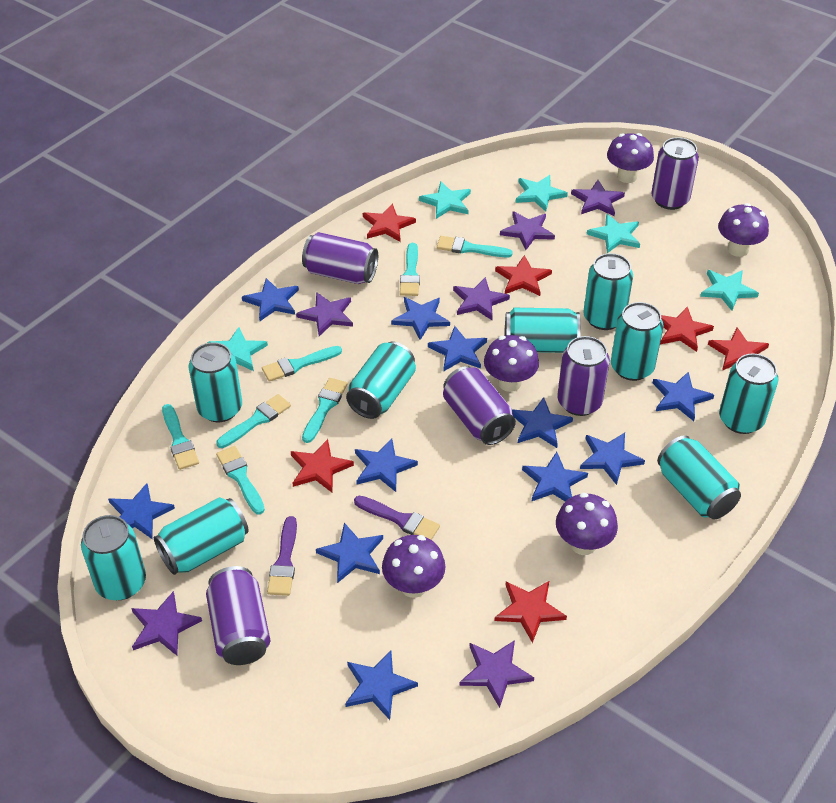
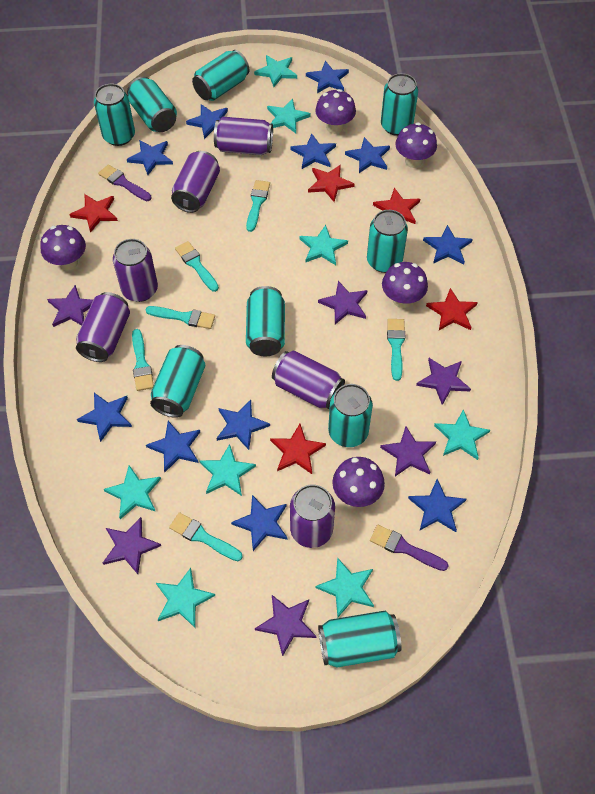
purple can: [206,566,270,665] [302,232,378,284] [443,366,516,445] [557,336,610,416] [651,137,699,210] = 5 -> [76,292,130,362] [113,239,158,302] [171,151,220,213] [214,117,273,155] [272,350,345,409] [290,484,335,548] = 6
red star: [291,439,354,493] [363,203,416,242] [494,581,567,643] [495,255,552,296] [660,307,714,352] [708,327,769,371] = 6 -> [69,194,118,233] [270,424,326,474] [308,165,355,202] [373,188,420,224] [426,288,478,330] = 5
turquoise brush: [162,404,199,470] [216,394,291,448] [216,446,265,515] [262,346,342,382] [302,378,348,443] [400,243,420,296] [437,236,513,257] = 7 -> [132,329,154,391] [146,306,215,329] [169,512,243,561] [175,241,219,292] [246,180,270,232] [387,319,405,381] = 6
turquoise star: [207,327,268,371] [419,181,471,219] [515,175,568,212] [587,214,640,253] [700,270,759,311] = 5 -> [104,465,161,519] [156,568,215,628] [199,444,256,496] [254,55,297,87] [267,99,311,133] [299,225,348,265] [315,557,374,617] [434,409,490,460] = 8

